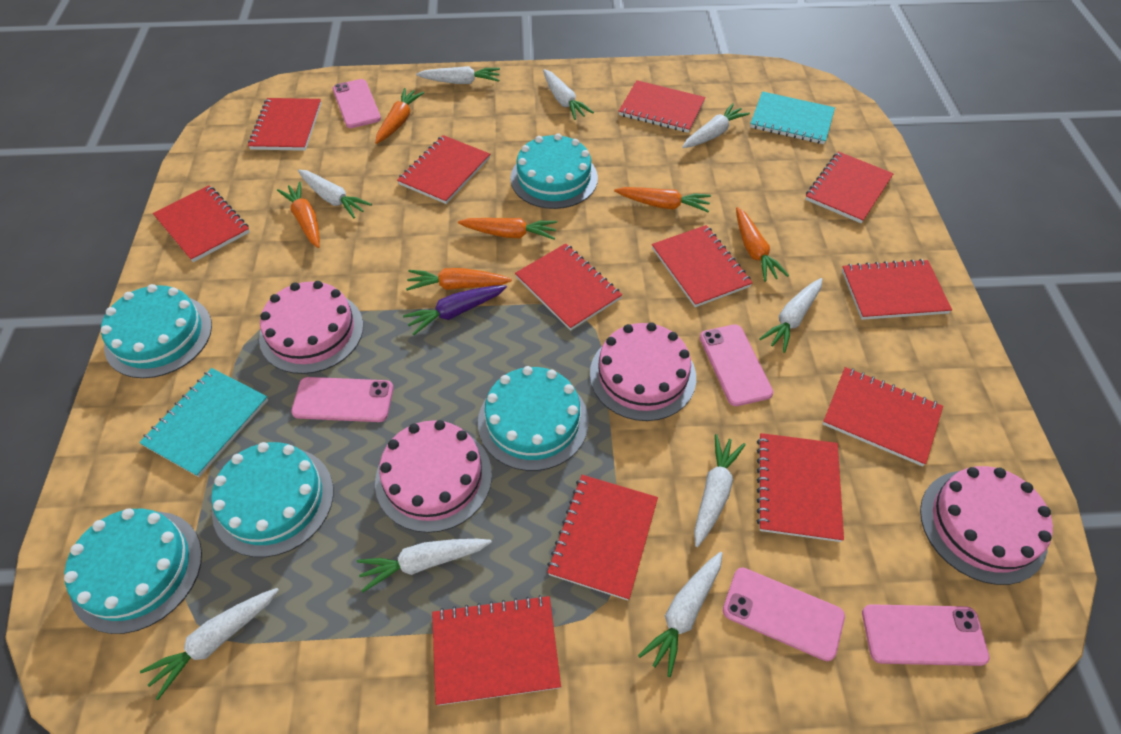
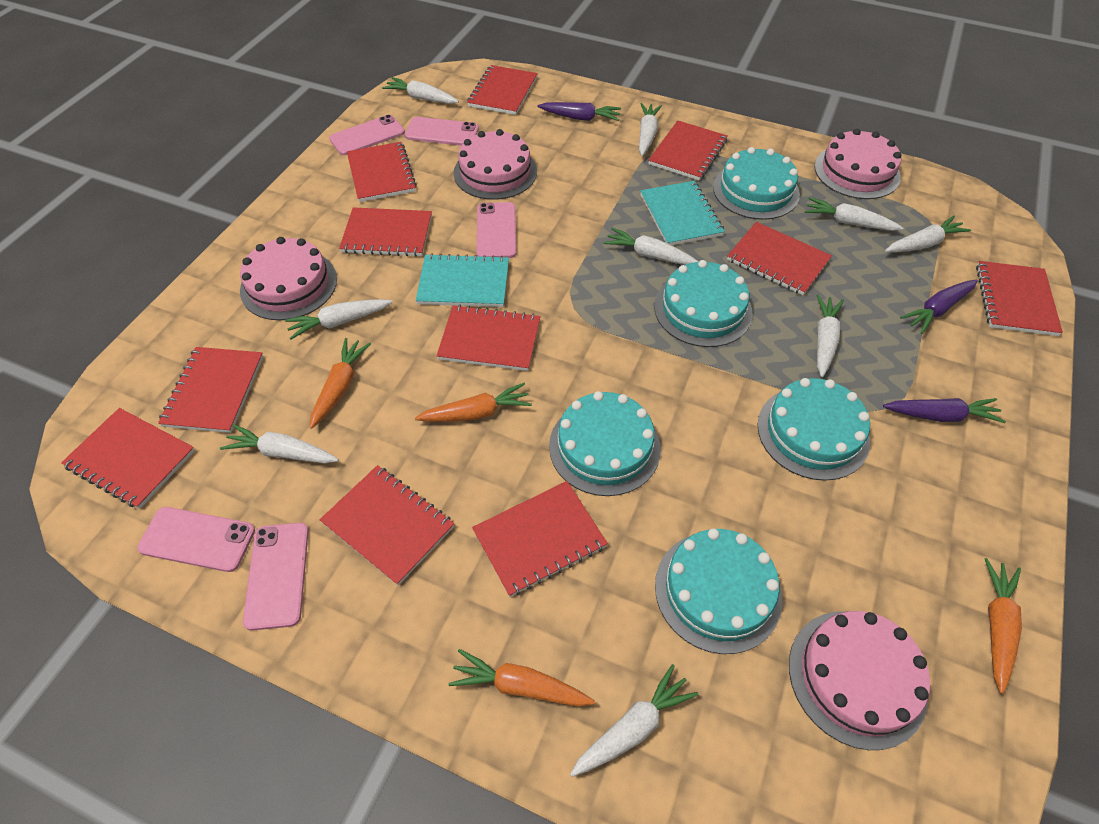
orange carrot: [277,182,320,248] [375,88,424,144] [406,268,512,291] [458,218,557,240] [614,187,711,212] [736,207,789,282] = 6 -> [310,338,371,429] [415,383,532,422] [448,649,595,706] [985,558,1022,694] = 4
purple carrot: [403,285,507,335] = 1 -> [538,102,621,121] [883,398,1006,423] [900,280,978,334] = 3
red notebook: [153,185,250,262] [248,98,321,151] [397,135,490,204] [432,595,561,705] [515,243,622,331] [547,475,658,600] [619,80,706,133] [652,225,752,307] [757,433,844,542] [805,151,894,223] [823,367,943,466] [842,259,952,320] = 12 -> [61,408,195,509] [158,347,263,433] [320,465,454,586] [339,207,432,257] [347,142,417,202] [437,305,540,371] [467,65,538,115] [472,481,608,597] [648,121,728,181] [727,222,832,295] [976,261,1063,336] = 11

